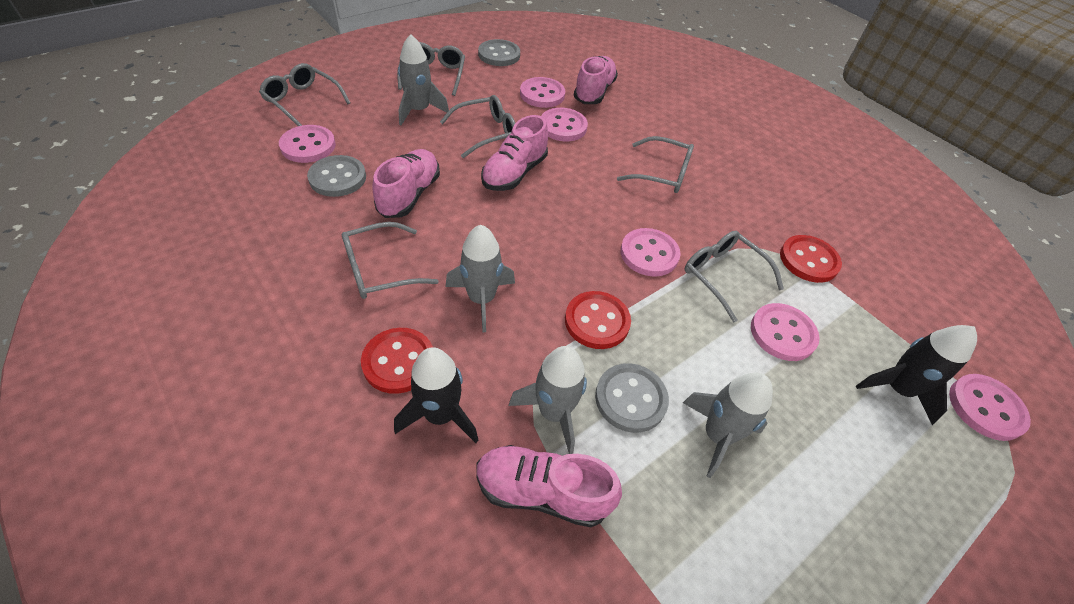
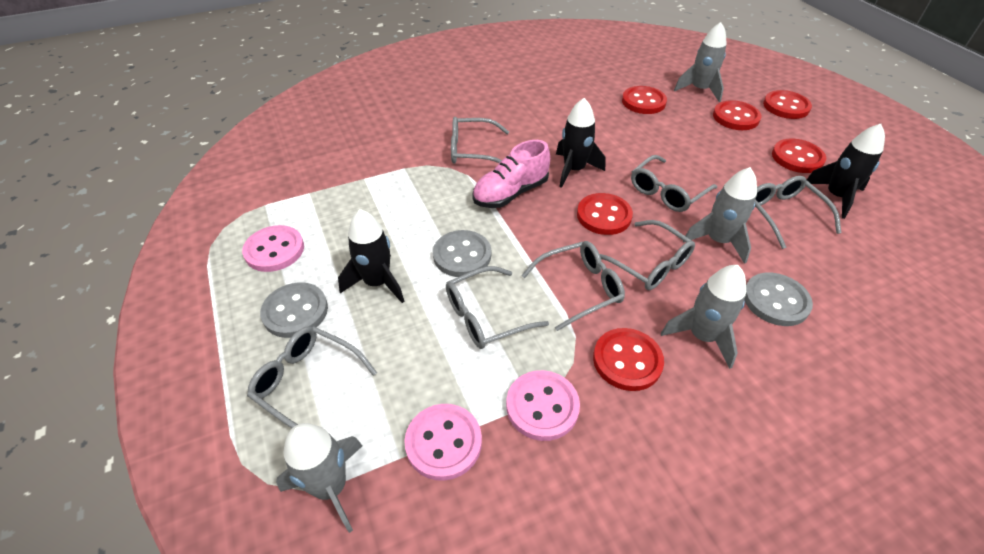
black rocket: [394,347,479,443] [856,325,977,425] = 2 -> [338,209,404,303] [556,98,606,188] [807,124,885,219] = 3
grey glasses: [259,63,350,126] [342,222,439,299] [397,42,465,96] [440,95,515,158] [617,136,694,193] [684,231,784,322] = 6 -> [247,326,377,428] [446,266,549,349] [451,117,509,164] [521,241,625,331] [600,220,695,290] [631,155,717,212] [755,176,841,249] = 7
pink button: [279,125,336,163] [520,77,565,108] [541,108,588,141] [620,228,680,277] [751,303,820,361] [949,374,1031,441] = 6 -> [242,225,304,272] [404,404,482,481] [506,370,580,441] = 3
pink shoe: [372,149,440,218] [476,445,622,527] [481,115,548,191] [574,56,618,104] = 4 -> [472,140,550,208] = 1
red button: [361,328,433,394] [565,291,631,349] [780,235,842,283] = 3 -> [577,193,633,235] [593,328,664,391] [622,86,667,114] [713,100,761,130] [763,90,812,119] [772,139,826,173] = 6

